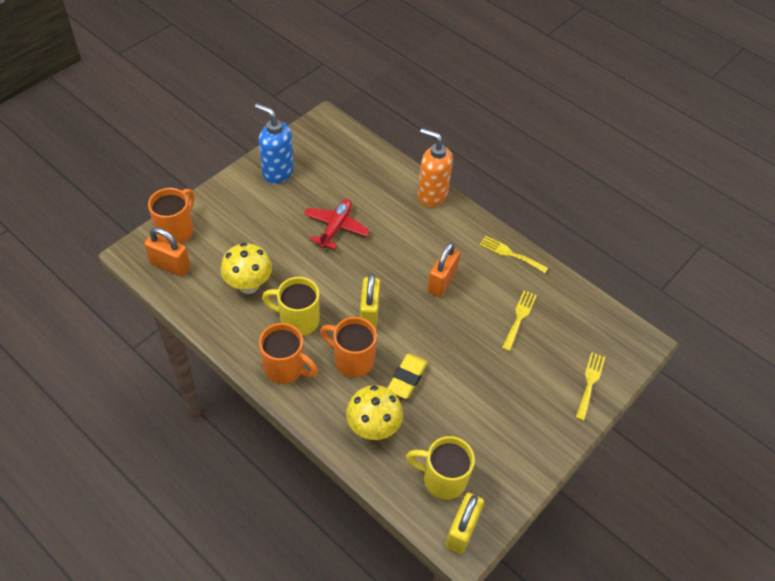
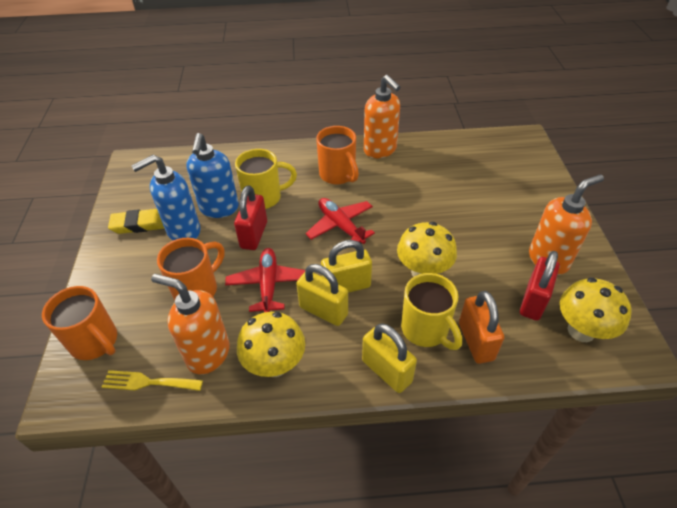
blue soap dispenser: [255,103,294,184] = 1 -> [131,155,200,240] [186,133,239,218] = 2
orange padlock: [144,228,190,277] [427,243,460,297] = 2 -> [459,291,504,364] = 1
orange soap dispenser: [417,128,453,207] = 1 -> [151,274,230,375] [364,75,400,158] [529,174,604,275] = 3
red padlock: none = 0 -> [234,185,267,250] [520,251,560,321] = 2
red plane: [304,199,370,249] = 1 -> [225,248,305,312] [306,198,375,244] = 2
yellow fork: [479,236,548,273] [502,290,537,351] [576,352,605,421] = 3 -> [102,370,203,391] = 1
yellow mushroom: [221,243,272,294] [346,385,403,440] = 2 -> [237,312,305,377] [397,222,457,277] [560,277,632,342] = 3
yellow padlock: [360,273,380,329] [445,492,484,554] = 2 -> [296,264,348,326] [321,240,372,293] [362,324,417,393] = 3

